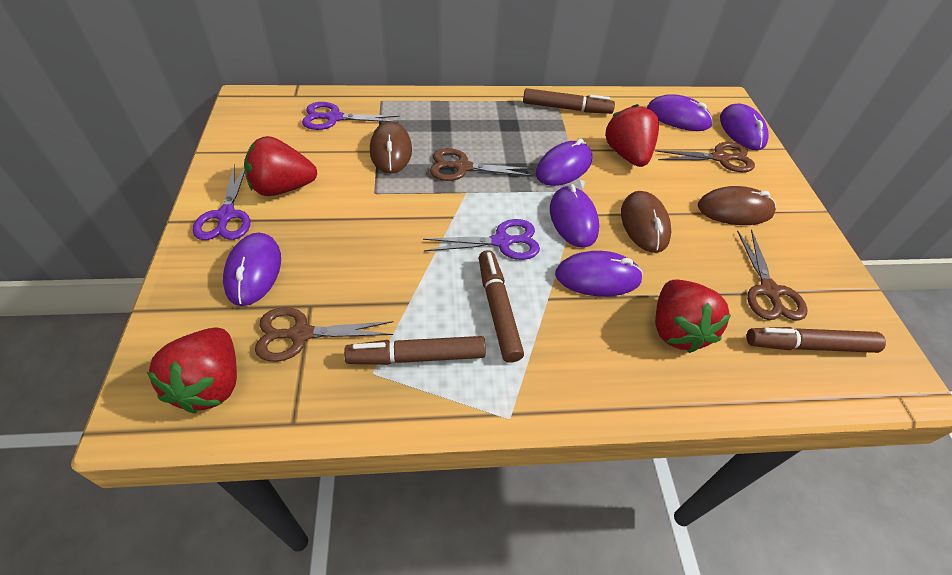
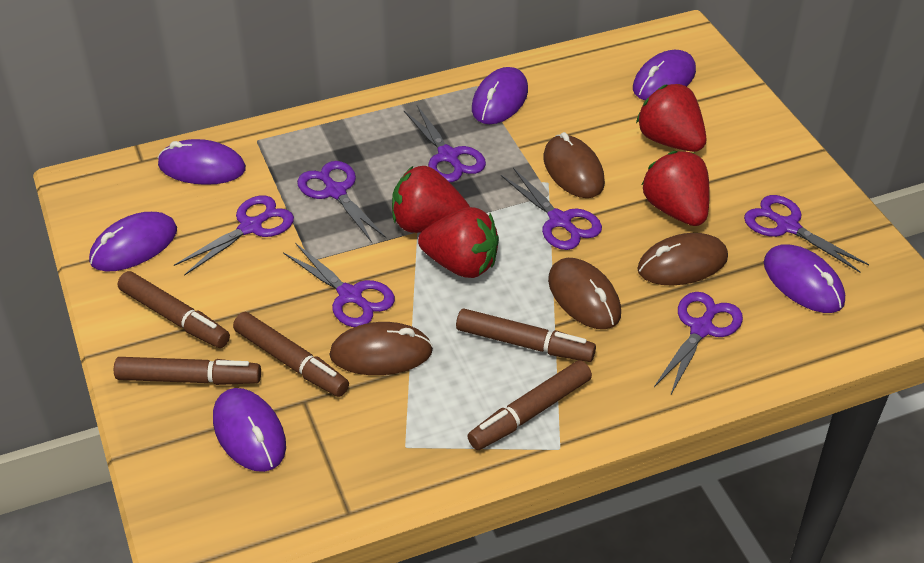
brown marker: [344,336,486,365] [479,250,524,363] [523,88,615,114] [747,327,886,353] = 4 -> [114,357,261,385] [118,271,230,348] [233,312,349,397] [456,309,596,362] [467,360,592,450] = 5
brown mouse: [370,121,412,174] [621,191,671,253] [698,186,776,225] = 3 -> [329,322,433,375] [543,132,605,198] [548,258,621,329] [637,233,728,286] = 4
brown scissors: [255,307,393,362] [430,148,532,181] [656,142,755,172] [737,230,808,321] = 4 -> none = 0
purple scissors: [193,164,250,240] [302,102,400,130] [423,219,540,260] = 3 -> [174,195,294,276] [283,244,395,327] [297,161,387,242] [404,105,486,182] [501,168,602,250] [654,292,743,394] [744,195,869,272] = 7

